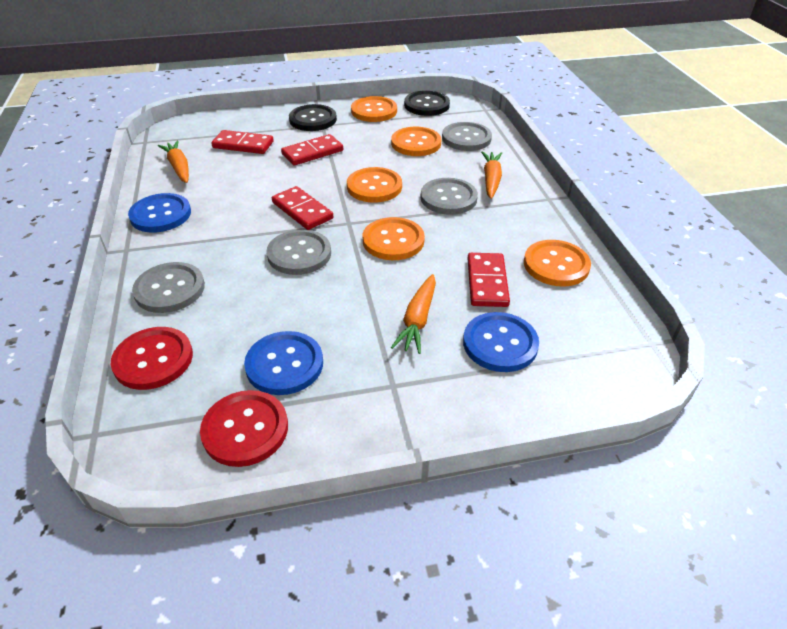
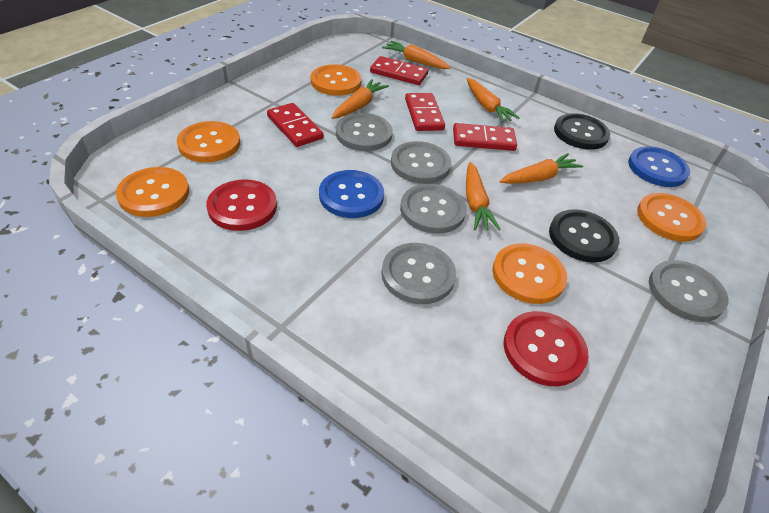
blue button: [128,193,191,233] [244,331,323,395] [463,312,539,372] = 3 -> [319,170,384,218] [628,146,690,187] = 2
grey button: [132,262,205,313] [266,230,331,275] [421,178,478,215] [442,122,492,151] = 4 -> [336,113,393,151] [381,243,456,304] [391,141,451,184] [400,184,467,234] [649,260,728,322] = 5
orange carrot: [158,141,189,183] [391,274,436,354] [481,151,502,199] = 3 -> [332,79,389,119] [382,41,451,69] [466,162,501,230] [467,78,520,123] [499,153,583,184] = 5

